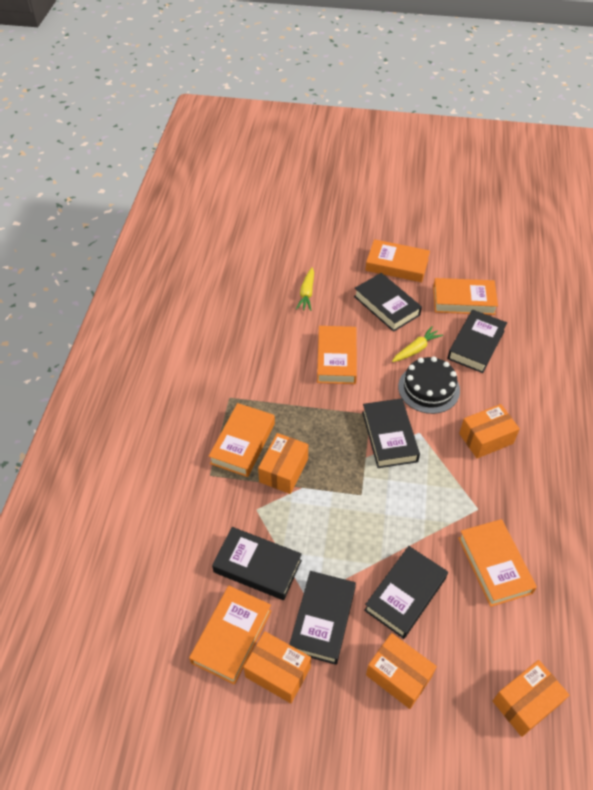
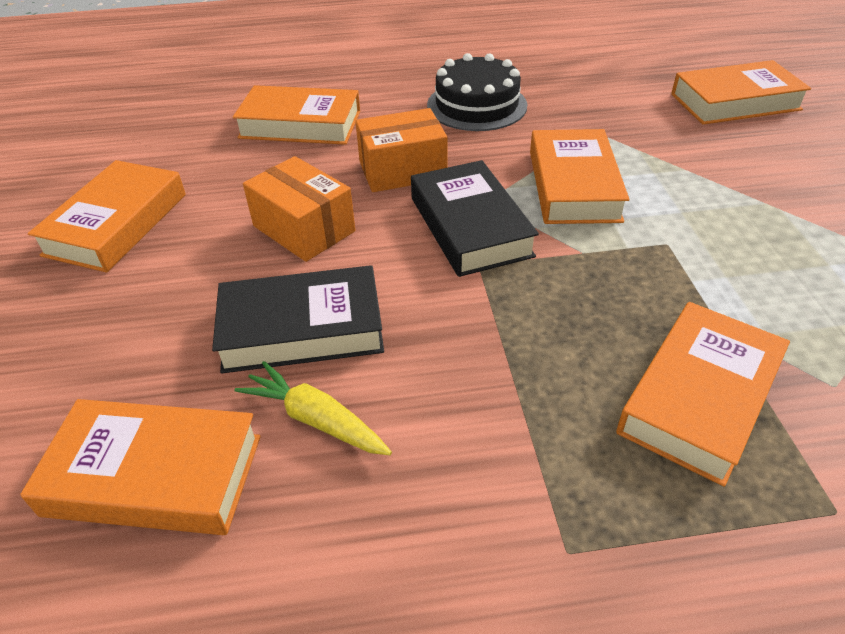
black book: [212,527,302,600] [289,571,356,665] [354,273,422,332] [362,398,420,468] [364,546,448,639] [447,310,507,373] = 6 -> [212,265,384,373] [411,160,539,277] = 2
orange box: [244,631,311,703] [258,433,308,494] [366,633,437,709] [459,404,520,459] [493,660,569,737] = 5 -> [243,156,355,262] [355,108,448,192] = 2
yellow carrot: [296,267,314,311] [392,326,443,362] = 2 -> [234,361,392,455] = 1

